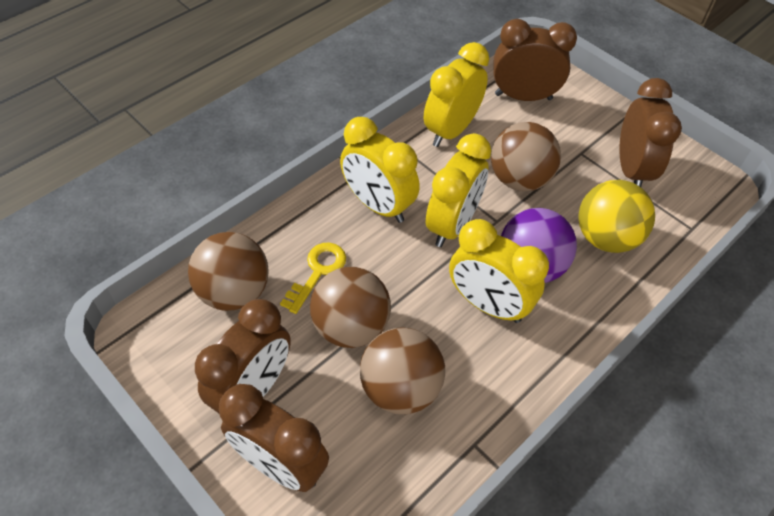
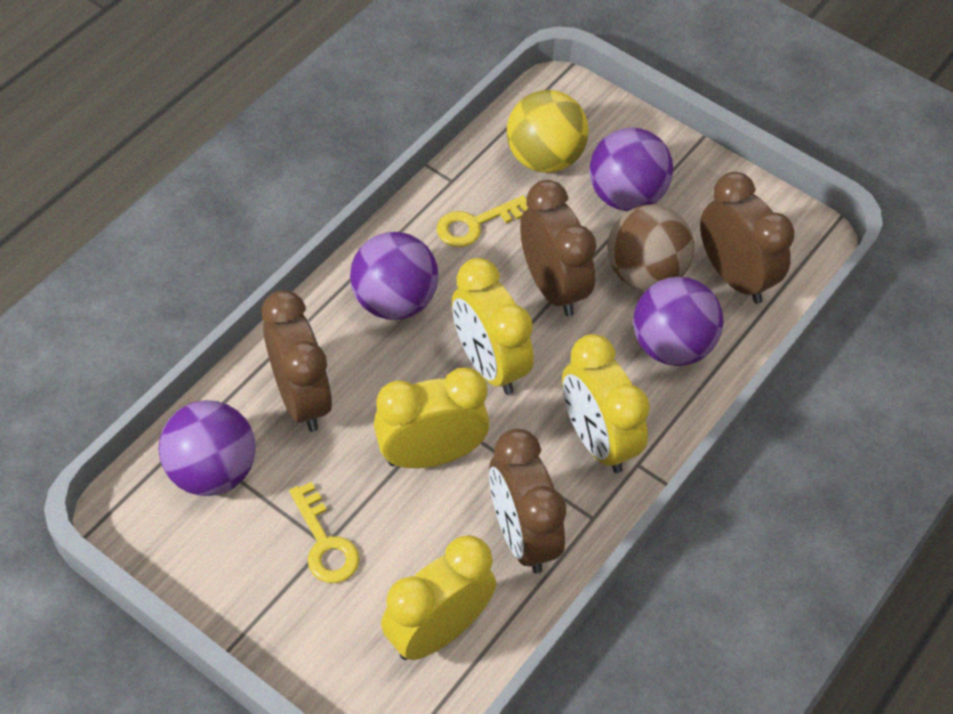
brown ball: [188,232,269,311] [310,267,391,348] [360,327,445,414] [491,122,561,191] = 4 -> [607,204,694,290] = 1
purple ball: [501,208,577,283] = 1 -> [159,400,256,496] [350,232,438,320] [589,127,673,211] [633,277,724,366] = 4
yellow key: [280,243,346,314] = 1 -> [289,482,359,583] [437,195,528,247] = 2

